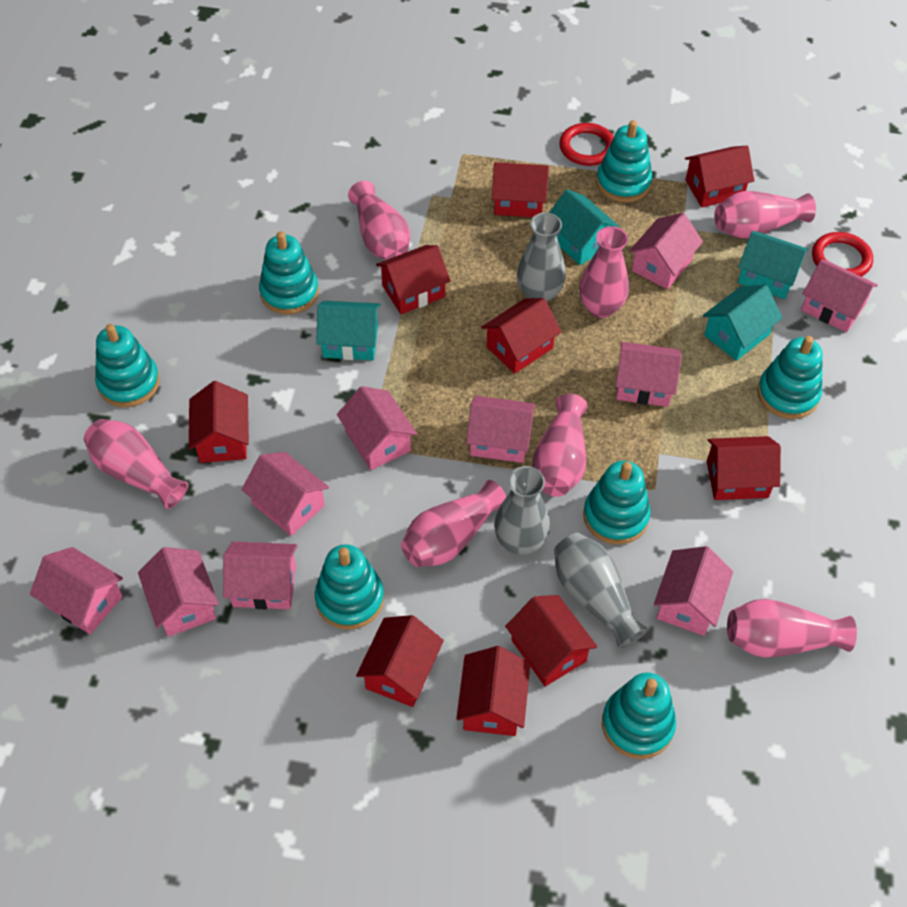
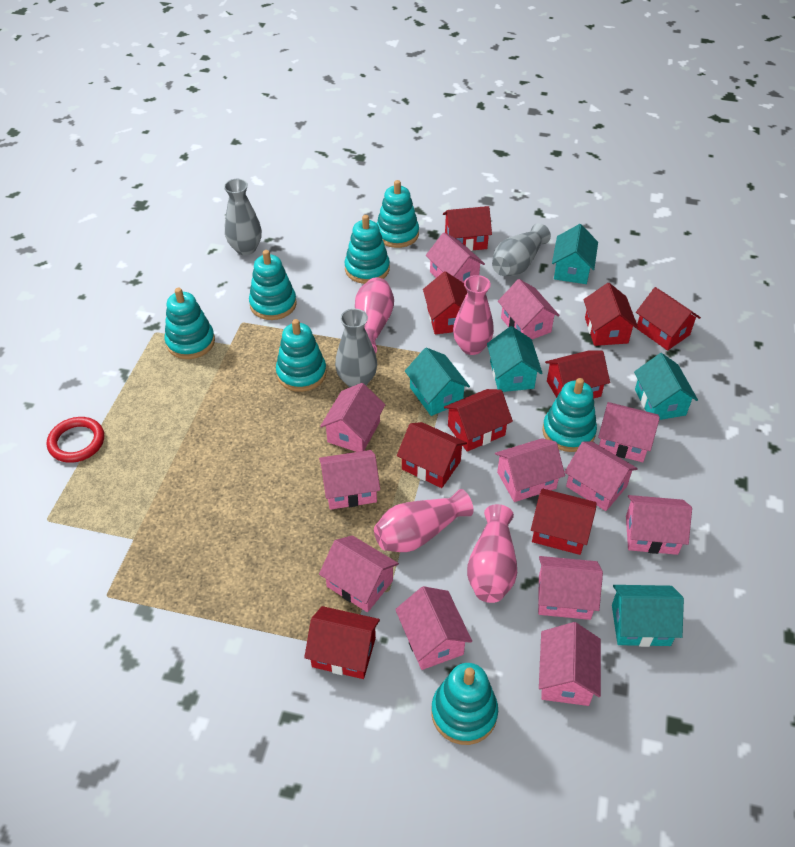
pink house: [30,547,123,634] [138,547,219,637] [223,542,297,609] [241,452,329,536] [337,386,417,470] [466,396,535,463] [615,342,682,407] [629,213,703,289] [654,546,733,636] [801,260,878,332] = 10 -> [319,450,380,510] [319,535,399,612] [320,383,385,452] [395,586,472,670] [426,233,485,283] [495,438,565,502] [498,279,560,339] [538,556,603,620] [539,622,601,706] [564,442,638,511] [598,402,660,462] [626,495,692,555] = 12
pink vase: [84,419,188,509] [348,181,410,260] [401,480,507,567] [532,393,588,497] [579,226,629,318] [714,191,816,239] [727,599,857,658] = 7 -> [355,277,394,353] [374,489,474,552] [453,275,494,355] [467,504,517,603] = 4
red ring: [559,123,614,166] [812,232,873,277] = 2 -> [47,417,104,463] = 1
turquoise house: [316,301,380,360] [549,189,620,265] [703,285,782,361] [738,231,808,299] = 4 -> [405,348,470,416] [487,326,543,392] [552,224,598,284] [612,585,684,647] [634,353,698,420] = 5

